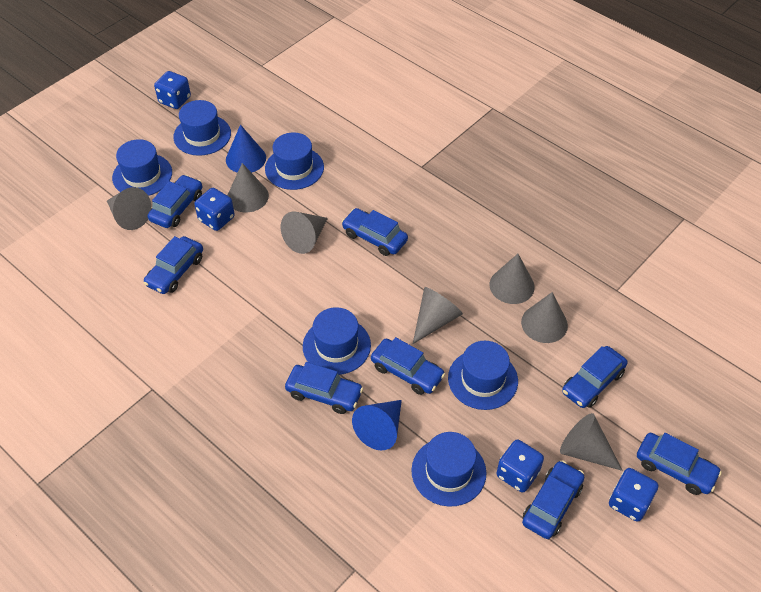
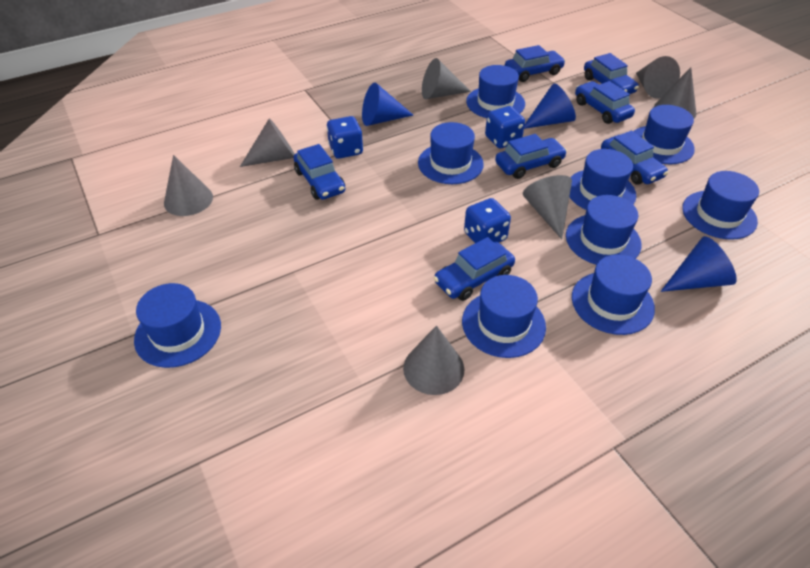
blue car: [143,236,203,294] [148,175,202,228] [285,362,363,414] [342,208,408,256] [371,337,445,395] [522,460,584,539] [562,346,627,408] [637,433,722,495] = 8 -> [293,144,345,200] [434,237,515,301] [495,134,567,179] [505,45,565,82] [575,81,635,124] [584,53,639,94] [601,131,668,185] = 7
blue cone: [226,125,266,173] [352,400,402,451] = 2 -> [362,82,413,126] [524,83,576,129] [661,236,737,292] = 3
blue dice: [154,71,191,109] [194,188,235,231] [496,439,544,492] [609,468,658,522] = 4 -> [327,116,363,159] [464,198,511,243] [485,106,525,148] = 3
blue hat: [112,139,172,196] [173,100,231,156] [265,132,324,190] [303,307,371,375] [411,432,486,507] [448,341,518,410] = 6 -> [134,283,221,368] [418,122,484,184] [462,275,546,358] [466,65,525,118] [566,195,642,265] [569,149,636,210] [572,255,655,335] [633,105,695,164] [682,171,759,240] = 9

